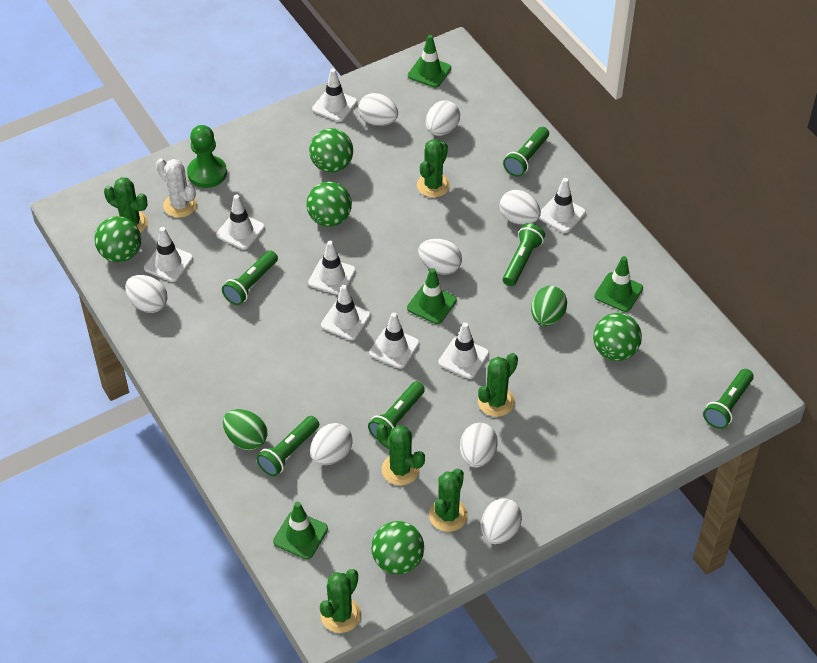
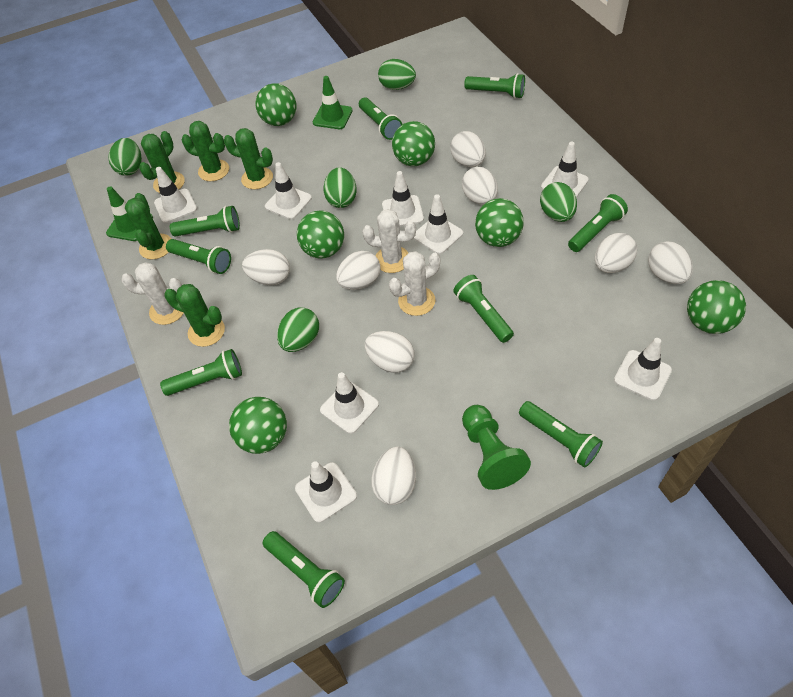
green ball: [94,216,141,262] [306,181,352,227] [309,128,353,173] [371,521,424,574] [593,313,642,361] = 5 -> [229,397,287,454] [255,83,296,126] [297,211,344,259] [392,121,435,166] [475,198,524,247] [687,280,746,334] = 6
green cactus: [104,177,148,233] [320,569,361,633] [376,424,425,485] [417,139,450,198] [429,469,468,532] [478,353,518,417] = 6 -> [125,193,171,259] [139,131,185,193] [164,284,225,347] [182,121,229,181] [224,128,273,189] = 5
green egg: [223,409,267,451] [531,286,567,326] = 2 -> [108,138,142,176] [277,307,319,352] [324,167,357,208] [378,59,416,90] [540,182,577,222] = 5
green flashlight: [222,250,278,305] [256,416,319,477] [368,382,425,440] [503,127,549,177] [503,223,545,286] [703,369,754,429] = 6 -> [160,349,242,396] [166,239,231,274] [170,206,240,237] [263,531,345,608] [359,97,402,140] [453,275,514,343] [464,73,525,99] [519,401,603,468] [568,194,628,252] = 9
green traffic cone: [273,502,328,559] [407,268,457,324] [408,35,451,88] [594,256,643,312] = 4 -> [106,186,153,241] [313,76,353,129] = 2
white cactus: [156,158,197,218] = 1 -> [121,262,184,325] [362,209,416,273] [389,251,440,316] = 3

